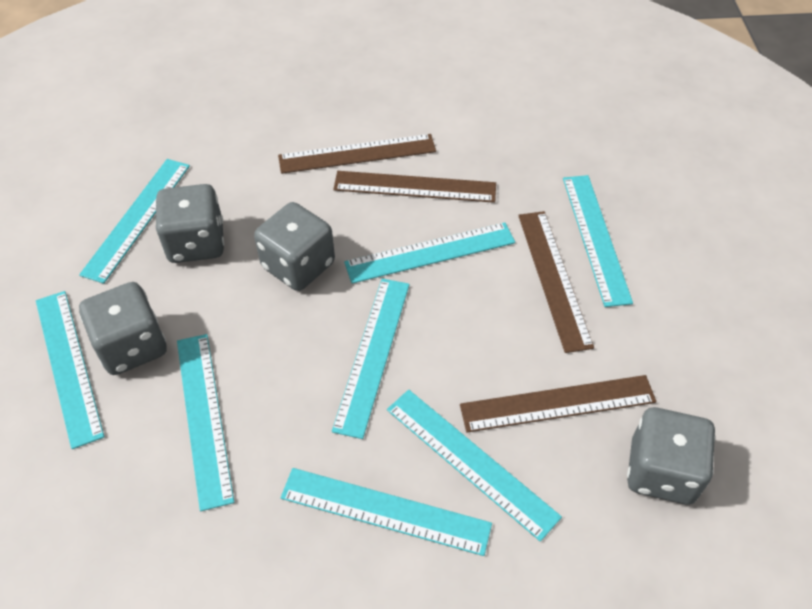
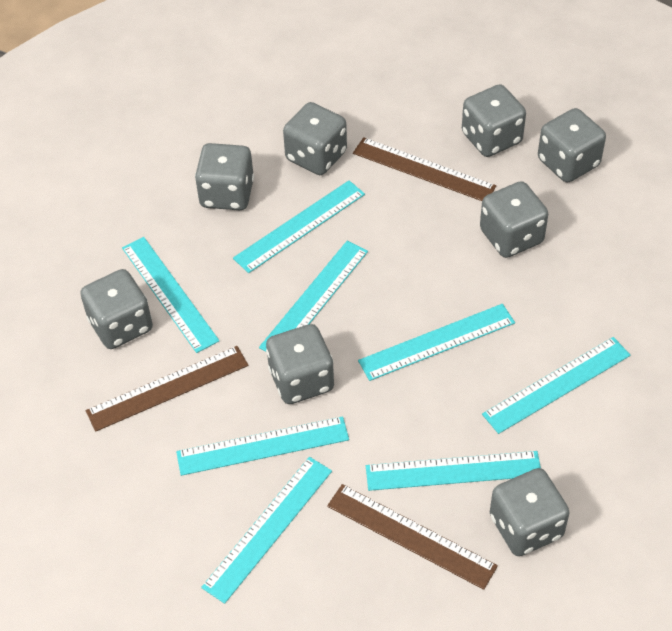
brown ruler: [278,134,436,174] [333,171,496,203] [460,375,656,432] [518,211,594,353] = 4 -> [86,346,248,432] [327,484,498,590] [353,137,496,201] = 3
grey dice: [79,282,167,375] [155,184,224,263] [254,202,335,291] [627,407,715,504] = 4 -> [80,269,153,349] [195,143,254,210] [266,324,334,404] [283,102,347,175] [462,84,526,157] [480,181,548,258] [490,468,570,556] [538,108,606,183] = 8

